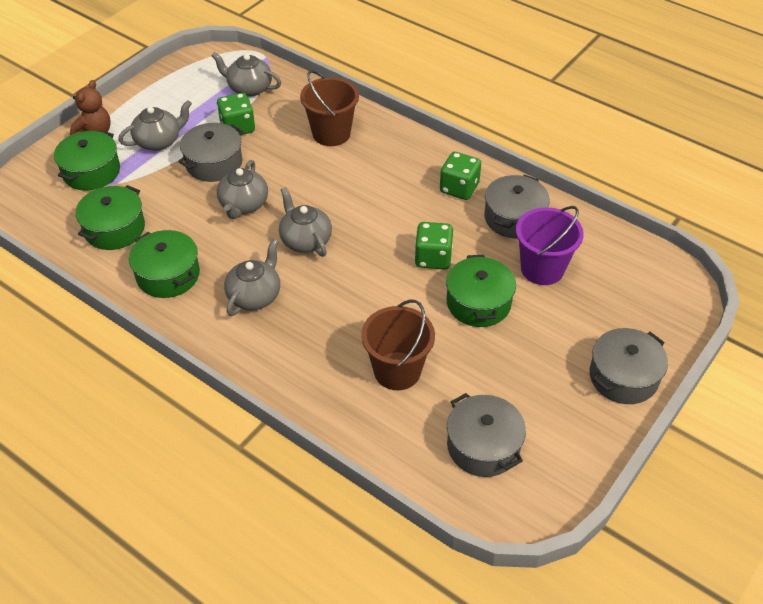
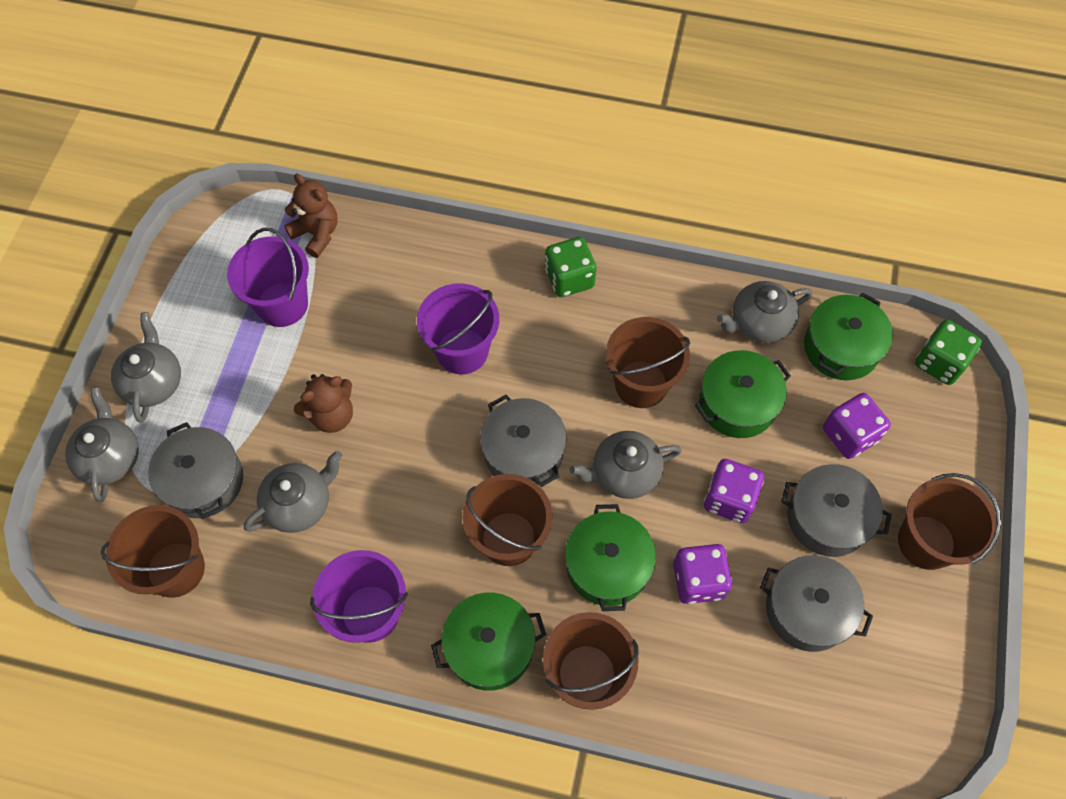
brown bucket: [300,70,359,146] [361,300,435,390] = 2 -> [101,505,205,598] [462,474,552,566] [543,612,639,710] [606,317,690,408] [898,473,1001,570] = 5
brown teddy bear: [70,80,111,135] = 1 -> [284,174,337,258] [294,374,353,433] = 2
green dice: [217,93,255,135] [415,222,453,270] [440,152,481,200] = 3 -> [545,237,597,297] [915,319,982,385] = 2
purple bucket: [516,206,584,285] = 1 -> [227,228,309,327] [310,550,408,643] [417,283,499,374] = 3
purple dice: none = 0 -> [673,544,732,604] [704,459,764,523] [823,393,891,459] = 3

